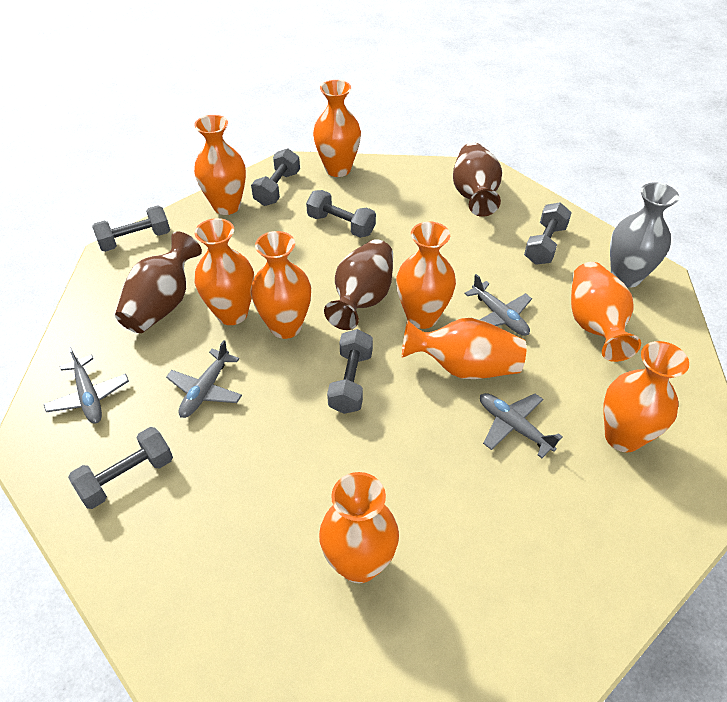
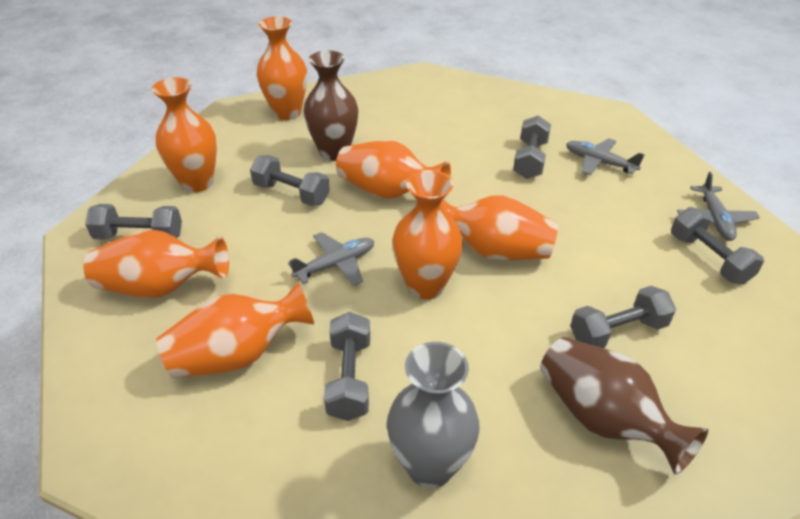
brown vase: [115,231,202,333] [324,239,393,330] [453,143,502,217] = 3 -> [303,50,359,161] [540,337,708,475] = 2
grey plane: [44,347,129,424] [166,340,242,418] [464,274,532,336] [480,393,563,458] = 4 -> [288,232,374,286] [566,138,645,175] [677,172,760,241] = 3
orange vase: [194,115,246,215] [195,218,254,325] [251,231,311,339] [313,80,361,177] [319,472,399,583] [396,222,456,329] [402,318,527,379] [571,262,641,362] [603,341,689,452] = 9 -> [84,230,229,298] [152,77,217,193] [156,282,314,378] [257,16,307,120] [336,140,451,199] [392,170,463,300] [441,196,558,260] = 7

